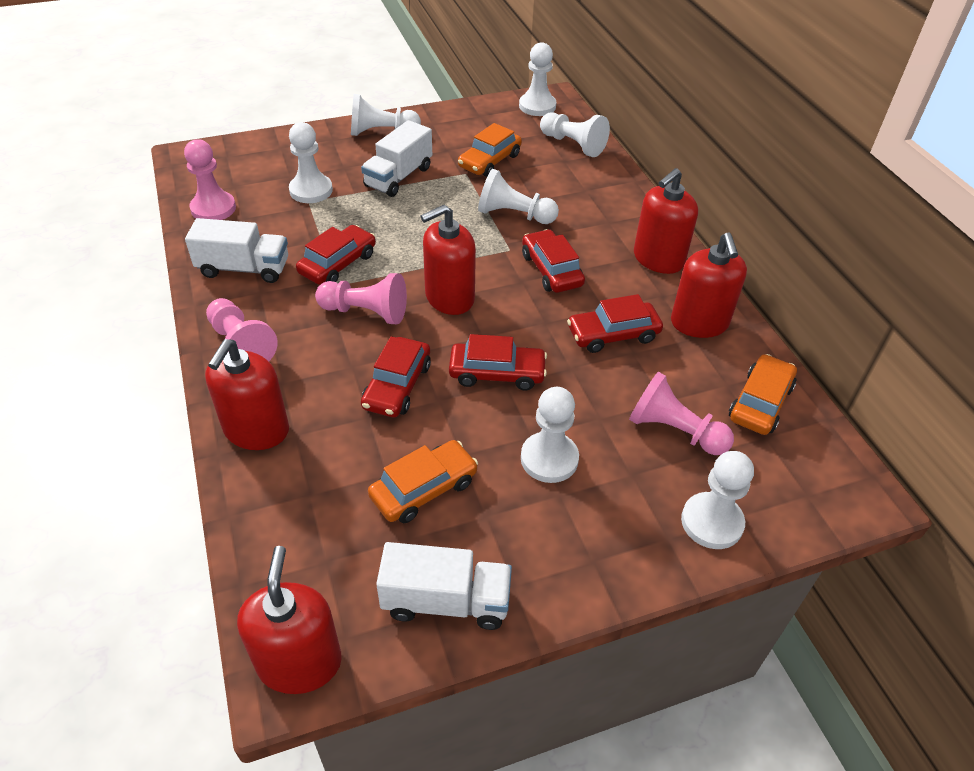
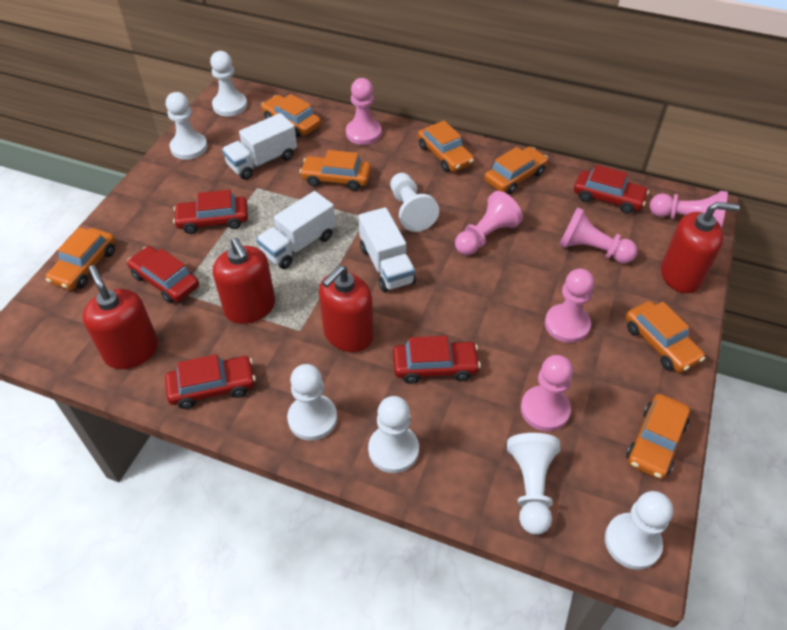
orange car: [368,440,478,523] [458,123,522,177] [729,354,797,435] = 3 -> [46,227,115,290] [261,94,321,137] [299,150,371,191] [418,121,474,172] [484,147,548,194] [626,301,705,373] [626,394,690,479] = 7
pink pawn: [184,139,236,220] [206,298,278,361] [315,273,407,324] [629,372,734,455] = 4 -> [346,78,381,145] [455,191,523,255] [521,355,573,431] [545,269,594,343] [559,207,637,264] [650,191,728,228] = 6
red soap dispenser: [205,339,289,450] [237,546,342,694] [421,205,476,315] [634,168,698,274] [671,232,747,338] = 5 -> [83,265,158,369] [213,238,275,324] [319,265,374,352] [661,202,740,293] = 4

